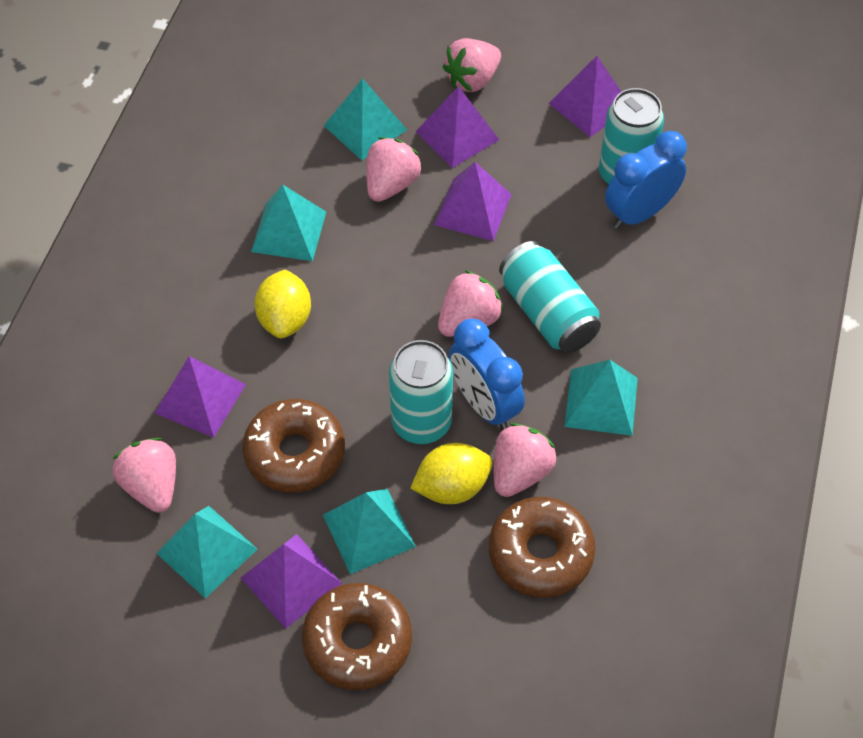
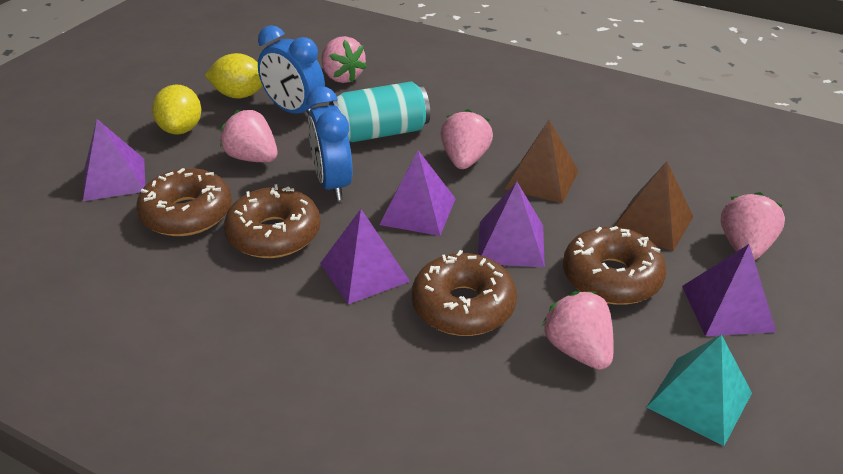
brown donut: [242,399,345,493] [302,583,412,690] [489,497,595,597] = 3 -> [136,168,232,236] [224,184,321,258] [412,250,517,336] [563,226,666,305] = 4
brown pyramid: none = 0 -> [505,120,578,204] [614,161,693,251] = 2
turquoise can: [389,340,453,444] [499,241,601,353] [599,88,664,185] = 3 -> [329,81,430,142] = 1
turquoise pyramid: [156,506,257,598] [251,184,326,261] [323,489,416,574] [324,78,407,160] [564,360,638,436] = 5 -> [646,334,752,446] = 1

